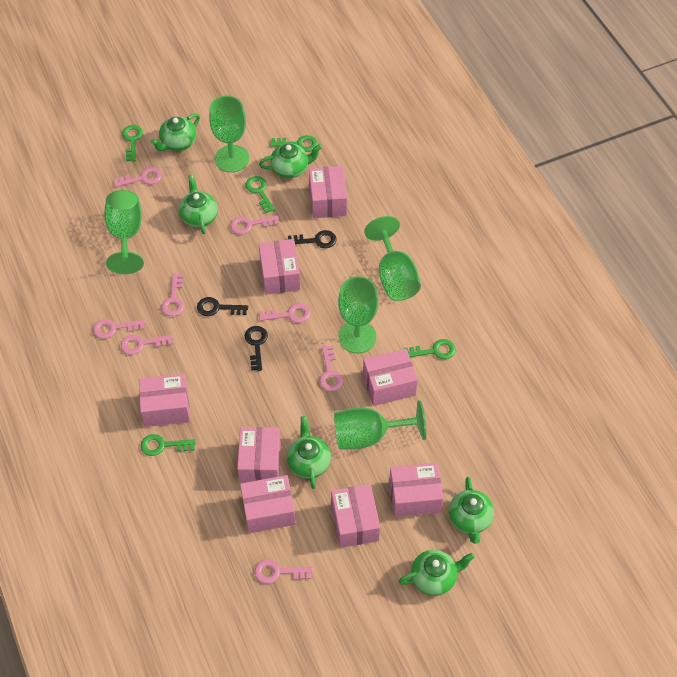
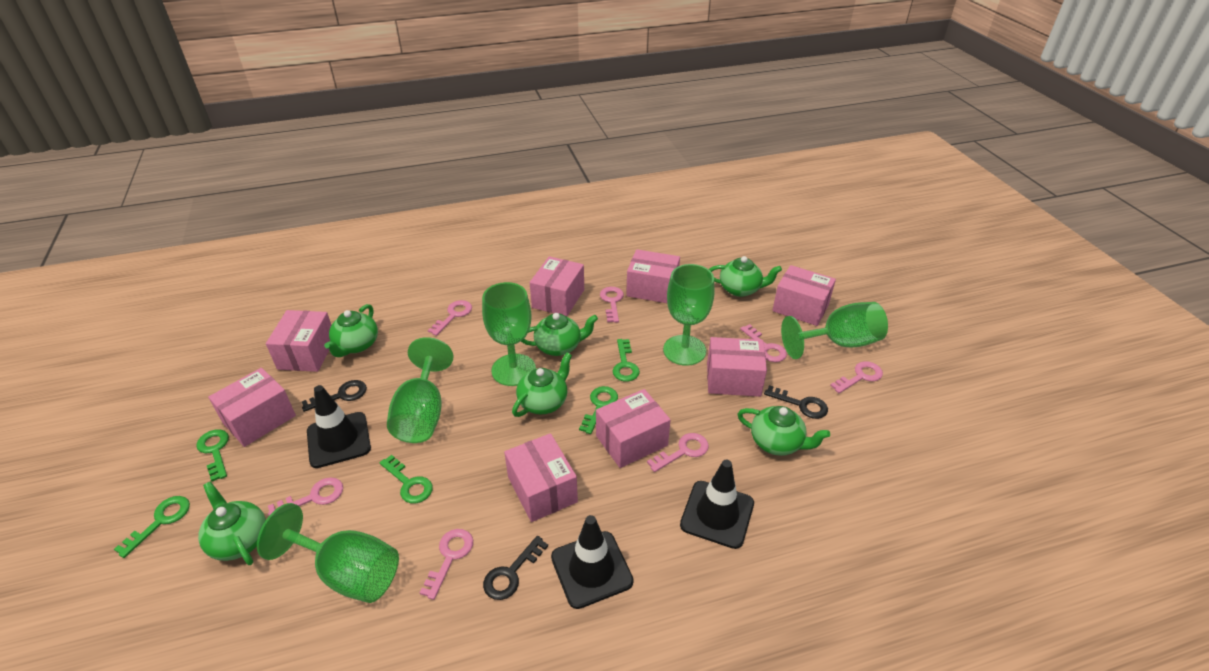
black traffic cone: none = 0 -> [307,385,371,468] [551,515,634,609] [680,460,754,549] = 3
pink key: [93,319,145,339] [114,167,162,187] [121,334,173,355] [161,273,184,316] [230,215,279,234] [255,559,313,584] [259,303,310,323] [320,345,343,391] = 8 -> [268,477,343,516] [420,529,473,600] [428,300,472,336] [600,287,624,323] [647,433,709,472] [740,324,787,362] [830,361,883,393] = 7

